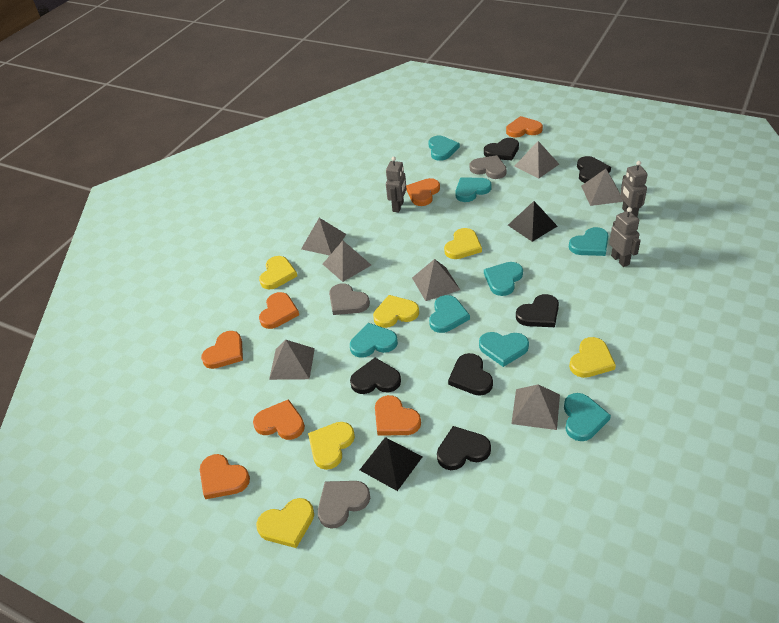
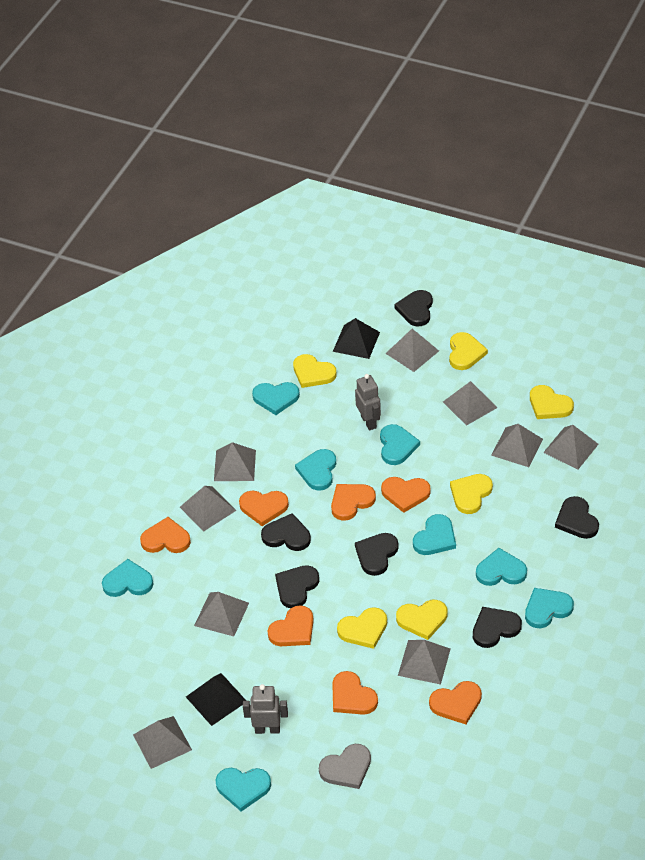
grey heart: [318,481,370,529] [329,284,370,315] [470,155,507,179] = 3 -> [319,744,371,789] = 1
grey pyramid: [269,340,315,380] [301,218,346,256] [323,241,371,282] [412,259,460,301] [511,384,560,430] [514,141,559,179] [581,169,623,206] = 7 -> [133,716,192,769] [180,486,237,532] [194,592,249,636] [214,442,256,481] [385,329,439,372] [398,640,450,685] [443,381,498,426] [491,424,543,467] [543,425,599,470] = 9
grey robot: [386,157,407,212] [609,207,641,267] [620,161,648,217] = 3 -> [243,684,288,734] [355,374,381,431] = 2

